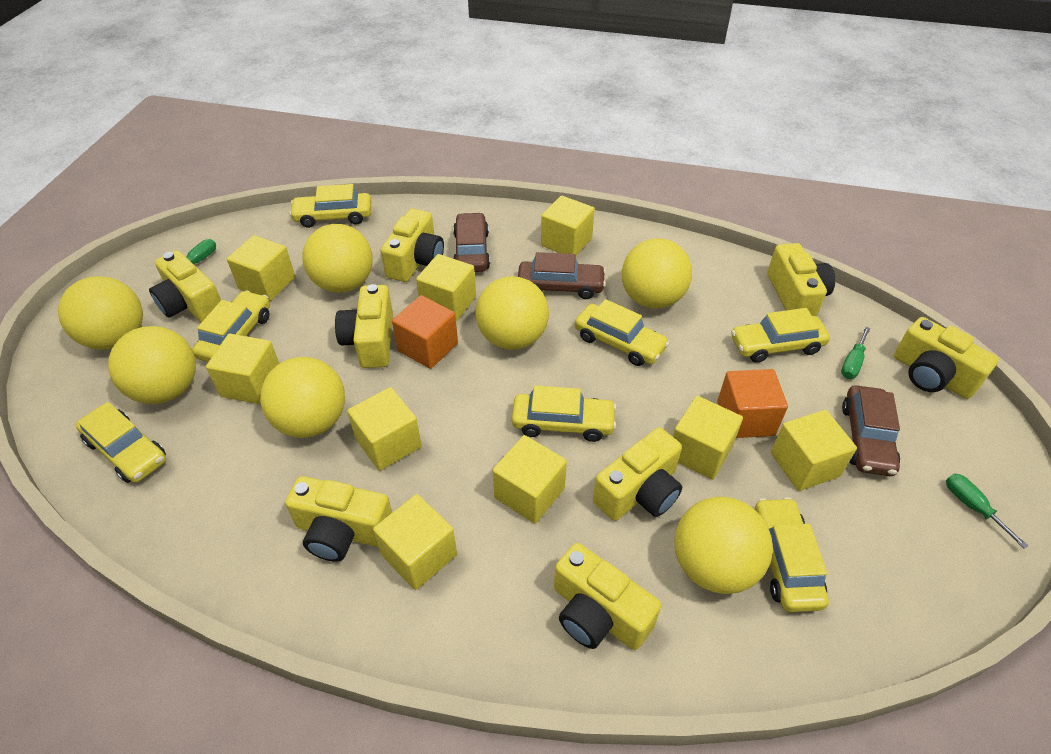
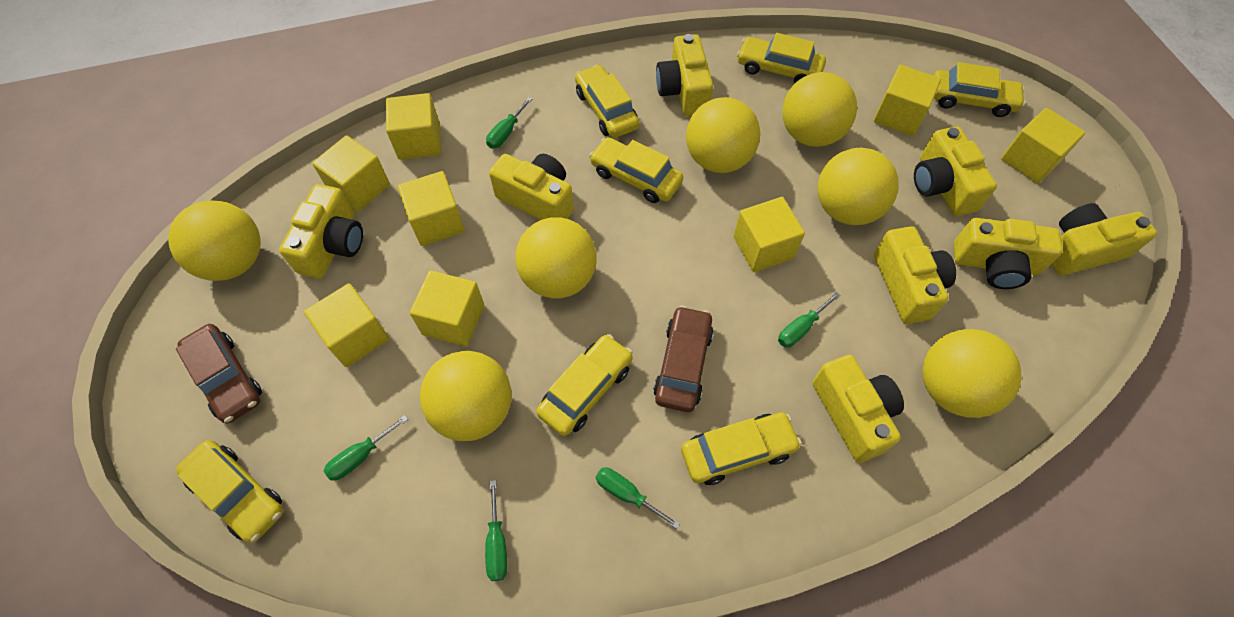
brown car: [453,212,490,272] [518,252,606,299] [842,385,900,476] = 3 -> [176,324,262,424] [653,306,714,412] = 2
green screwdriver: [161,239,216,282] [841,327,870,379] [946,474,1028,549] = 3 -> [324,415,408,481] [485,480,507,581] [486,97,532,149] [596,467,680,529] [778,292,841,347] = 5
orange cube: [392,295,458,369] [717,369,788,438] = 2 -> none = 0
yellow cube: [206,334,280,404] [227,235,295,301] [347,387,422,471] [373,494,457,590] [416,254,476,321] [492,435,567,524] [541,196,595,257] [673,396,743,479] [771,410,857,491] = 9 -> [304,283,389,367] [312,135,390,212] [386,93,441,160] [398,171,465,246] [410,271,484,347] [733,197,805,272] [873,65,941,136] [1001,108,1085,183] = 8

